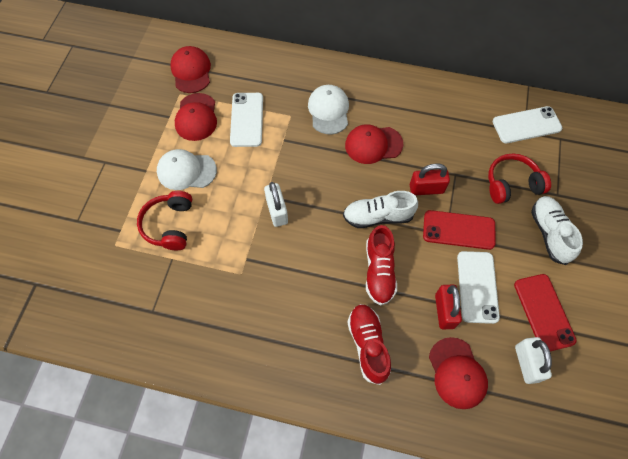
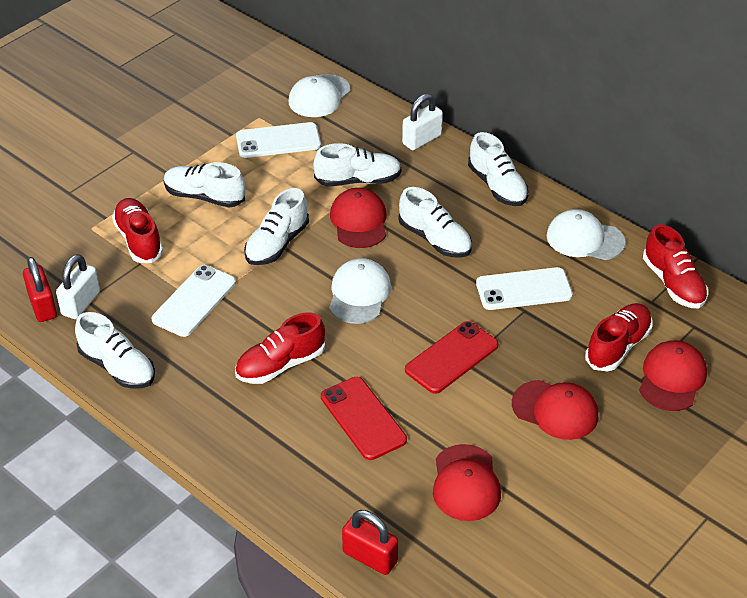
red headphones: [137,191,192,250] [488,153,551,204] = 2 -> none = 0
red shoe: [347,304,391,385] [366,225,397,305] = 2 -> [112,198,163,263] [235,312,325,384] [585,303,653,371] [643,224,708,308] = 4
white cap: [157,149,217,190] [308,85,349,134] = 2 -> [289,74,350,117] [329,258,391,324] [547,209,626,260] = 3
white shoe: [343,191,418,228] [531,196,583,265] = 2 -> [75,312,155,389] [164,162,245,207] [244,188,309,265] [314,143,402,186] [398,187,472,258] [468,132,529,206] = 6

